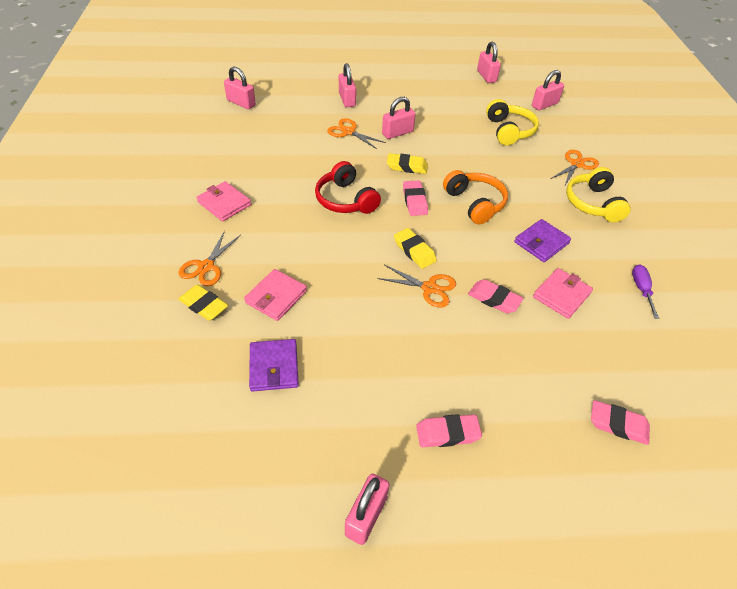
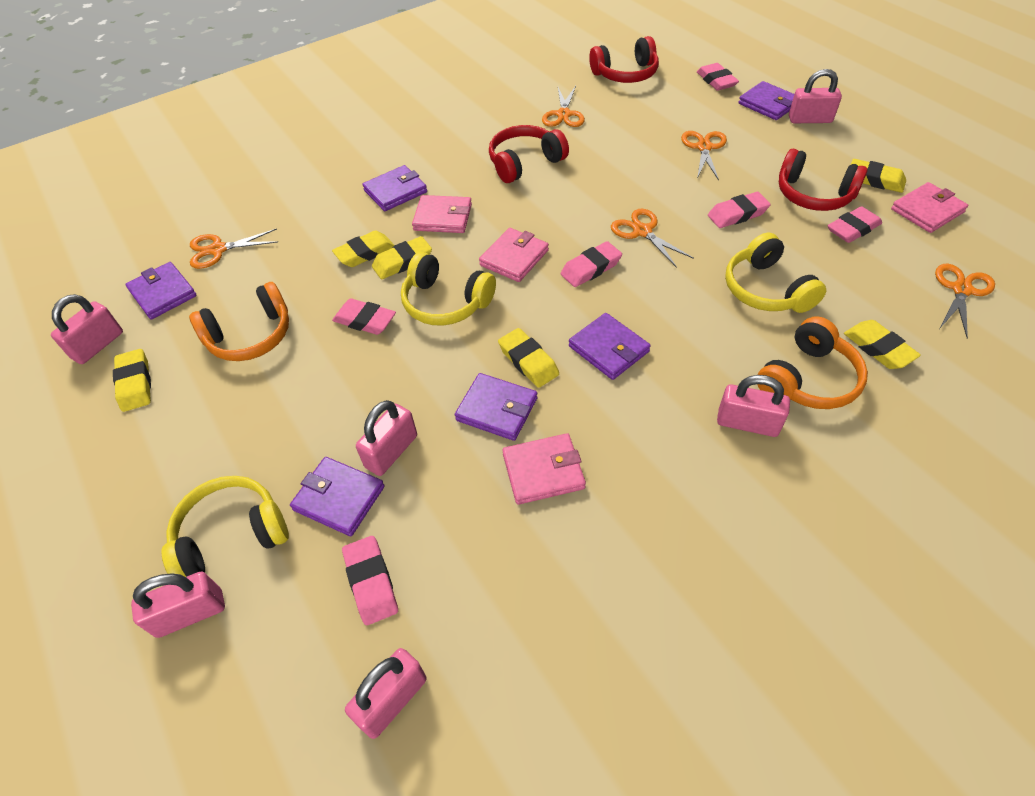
orange headphones: [443,170,508,225] = 1 -> [189,282,289,361] [757,316,868,409] = 2
orange scissors: [178,231,241,286] [327,118,386,149] [377,265,456,308] [550,150,599,185] = 4 -> [190,229,278,269] [542,86,585,127] [611,209,694,268] [681,131,727,180] [935,264,995,338] = 5
pink eraser: [403,181,428,216] [416,414,482,447] [468,279,524,313] [591,400,650,445] = 4 -> [332,298,396,335] [342,536,398,625] [561,241,622,287] [697,63,739,91] [708,192,771,228] [828,206,882,243] = 6
pink wallet: [196,181,251,222] [244,269,307,321] [533,268,593,319] = 3 -> [412,195,472,233] [479,228,549,282] [502,433,586,505] [891,182,968,233] = 4
purple screwdriver: [632,264,659,319] = 1 -> none = 0
purple wallet: [249,339,299,392] [514,219,571,262] = 2 -> [125,262,197,319] [290,457,385,536] [362,165,427,211] [455,373,537,441] [569,313,651,380] [739,81,794,120] = 6
red headphones: [315,161,381,214] = 1 -> [489,125,569,183] [589,36,659,83] [779,149,867,211] = 3
yellow eraser: [178,285,228,321] [387,153,428,174] [394,228,437,269] = 3 -> [113,349,151,412] [332,231,394,267] [372,236,432,279] [498,328,559,388] [844,320,921,369] [851,159,906,193] = 6
yellow headphones: [486,99,539,145] [566,167,630,222] = 2 -> [162,476,289,577] [401,252,496,325] [725,232,826,313] = 3

